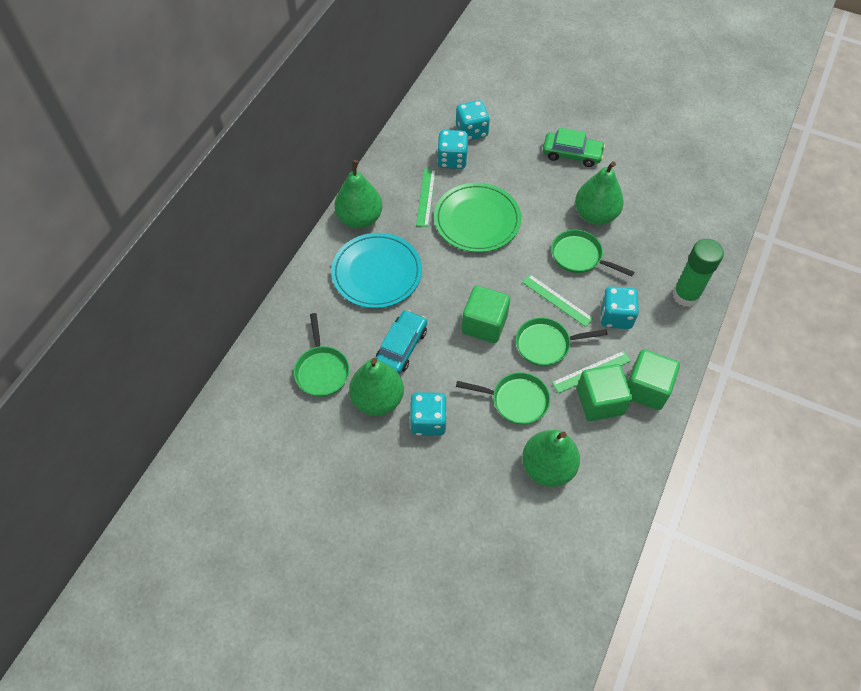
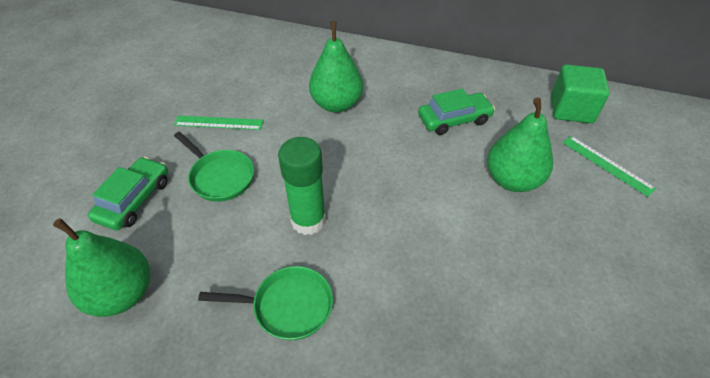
green car: [543,128,605,167] = 1 -> [88,157,168,230] [418,89,495,135] = 2
green cube: [462,286,510,343] [577,364,632,421] [627,349,680,410] = 3 -> [551,65,610,123] = 1
green pan: [294,313,350,397] [456,372,550,425] [516,317,607,366] [552,230,634,277] = 4 -> [174,132,254,202] [198,266,333,340] = 2
green pear: [335,160,383,229] [349,358,404,416] [522,430,580,487] [575,161,624,225] = 4 -> [53,218,150,317] [309,21,363,113] [487,97,553,192] = 3
green plate: [434,183,521,252] = 1 -> none = 0
green ruler: [416,168,436,227] [522,274,594,327] [552,351,631,393] = 3 -> [174,116,263,130] [562,136,656,197] = 2
turquoise car: [376,310,427,374] = 1 -> none = 0
turquoise dice: [409,392,447,436] [437,130,469,169] [456,100,490,141] [600,286,639,329] = 4 -> none = 0
turquoise plate: [331,233,422,308] = 1 -> none = 0

